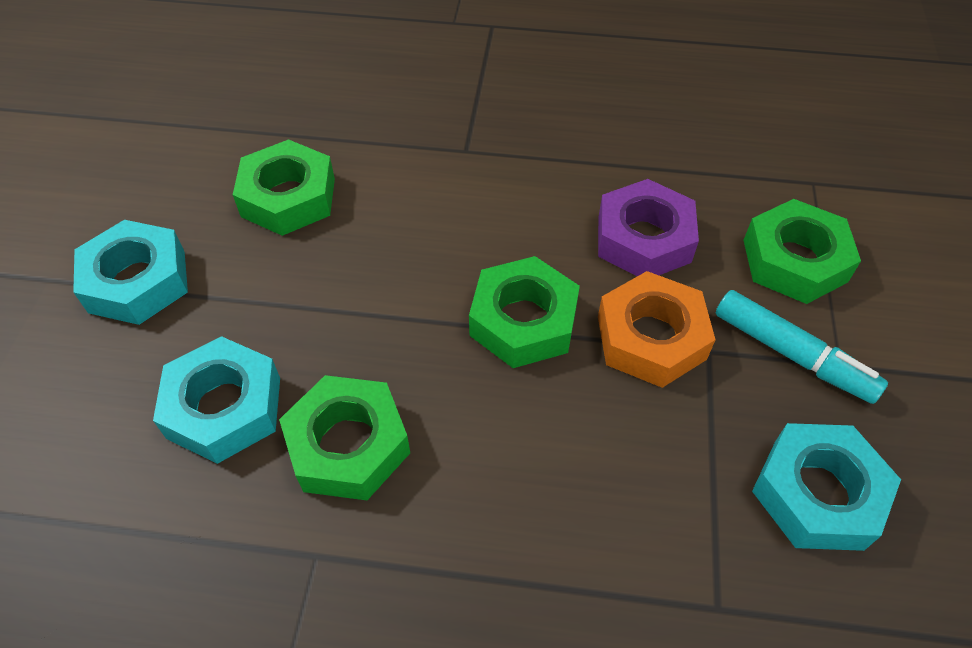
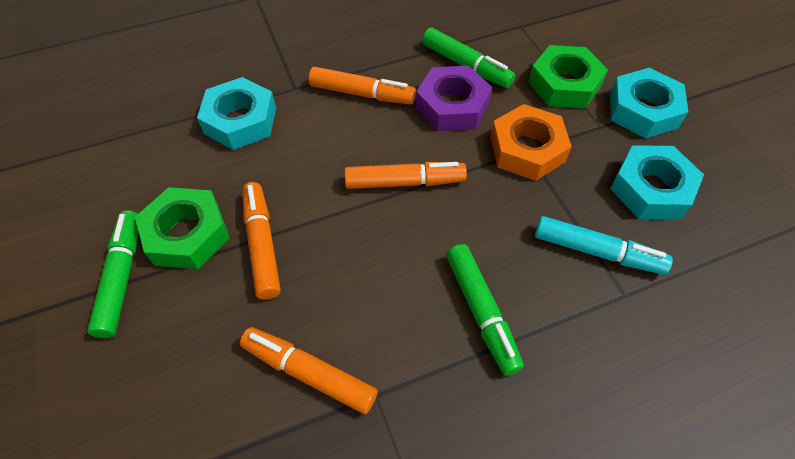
green marker: none = 0 -> [87,210,139,338] [422,28,515,88] [446,244,524,376] = 3
green nut: [233,139,335,236] [279,375,410,500] [469,256,580,368] [743,199,861,304] = 4 -> [135,187,230,269] [528,45,608,109] = 2
orange marker: none = 0 -> [240,327,378,414] [242,182,281,300] [309,67,416,104] [344,162,467,189] = 4

